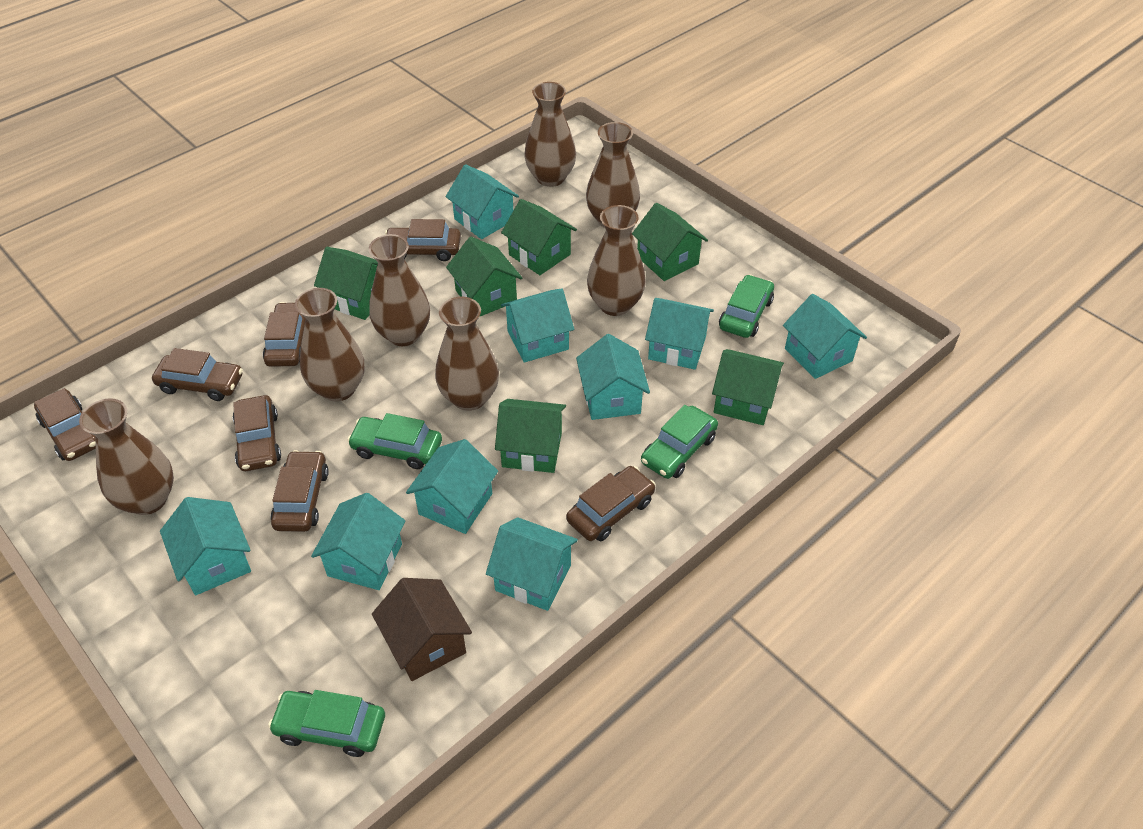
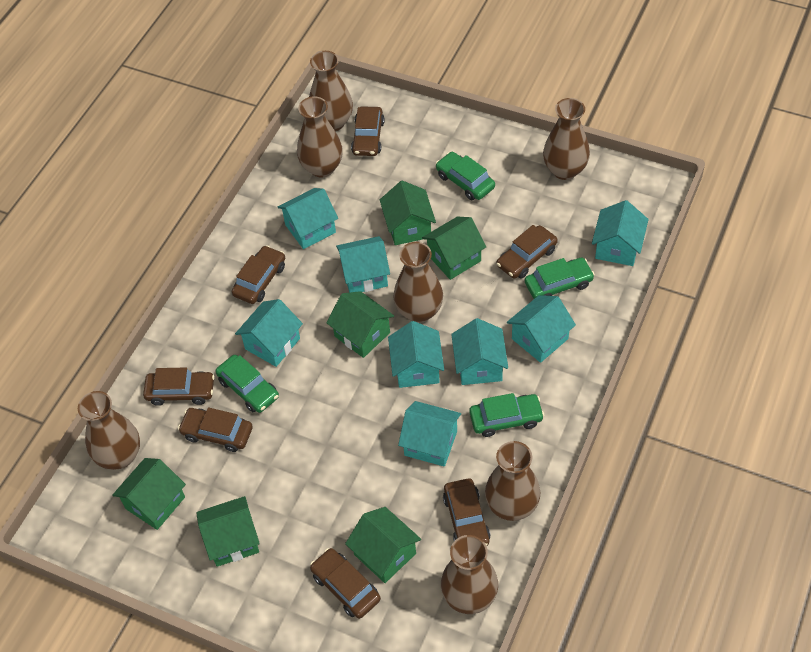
brown house: [372,578,472,681] = 1 -> none = 0
turquoise house: [160,497,251,595] [311,493,406,590] [406,439,498,534] [446,164,519,239] [486,517,578,611] [501,288,574,363] [576,334,650,420] [645,298,714,370] [783,294,867,379] = 9 -> [235,299,303,367] [277,188,338,249] [336,236,390,293] [388,321,444,388] [398,401,461,467] [451,318,508,385] [507,295,576,363] [592,200,649,266] = 8

